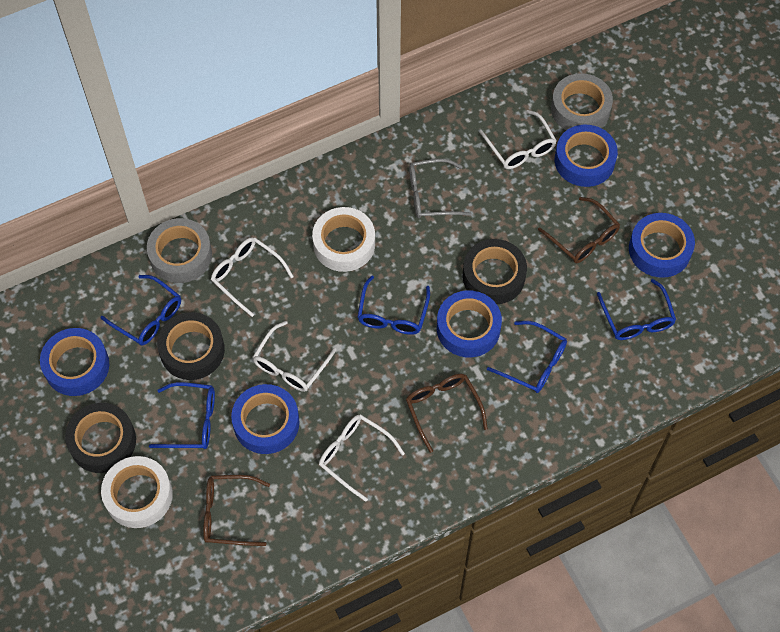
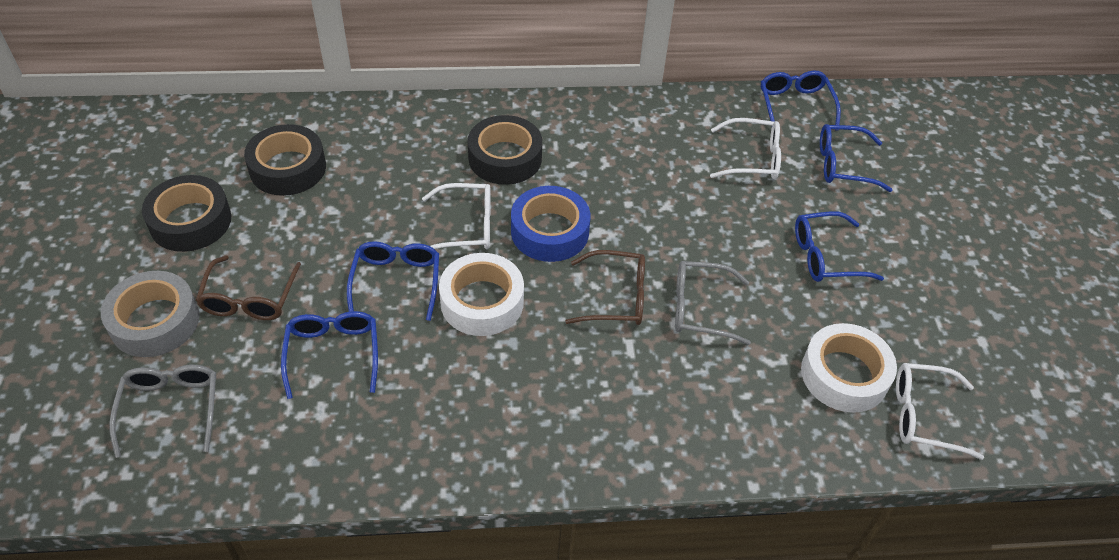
blue tape: [40,328,109,396] [231,384,299,454] [437,290,502,357] [555,125,618,187] [629,213,695,278] = 5 -> [511,186,590,262] = 1
brown glasses: [203,475,270,546] [406,374,488,453] [538,197,620,263] = 3 -> [196,255,301,320] [565,250,645,325] = 2
grey glasses: [409,159,471,218] = 1 -> [109,365,216,458] [675,261,751,345] = 2
grey tape: [147,218,212,283] [551,73,613,130] = 2 -> [101,271,200,357] = 1
white glasses: [211,237,294,317] [252,321,336,392] [319,414,405,502] [479,110,557,169] = 4 -> [422,183,491,249] [710,118,781,180] [896,363,984,460] = 3

